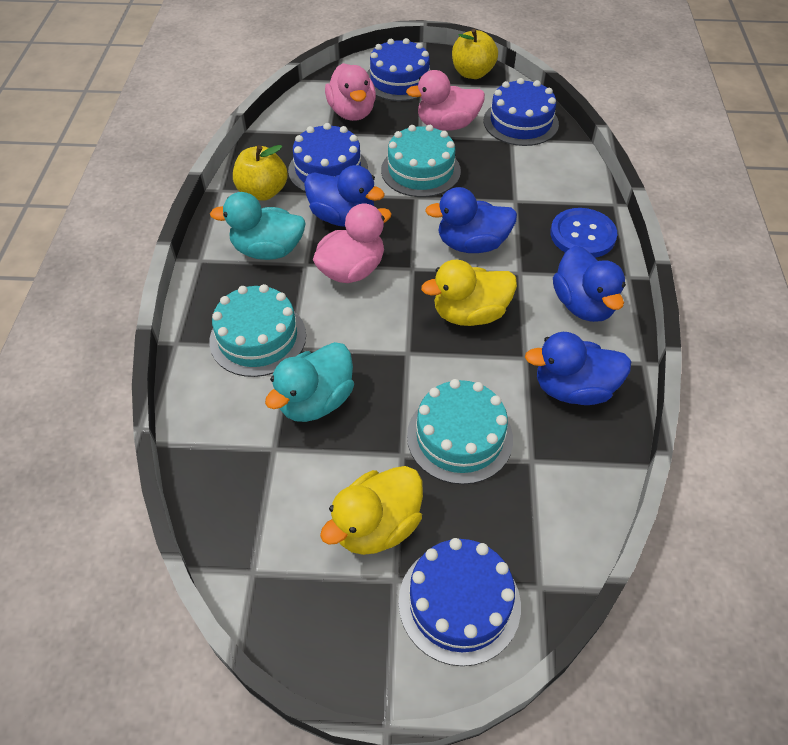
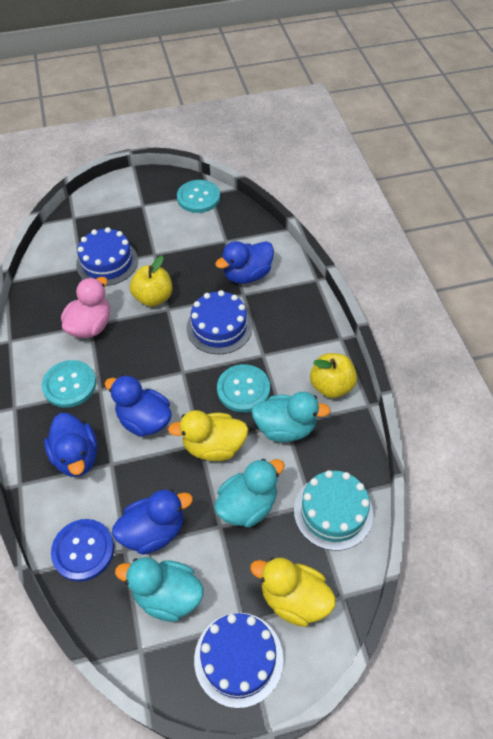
blue cake: [288,123,368,192] [367,38,430,101] [398,538,521,666] [483,78,559,146] = 4 -> [76,227,138,286] [186,290,253,354] [194,613,283,708] = 3
pink duck: [313,203,392,283] [325,63,376,121] [406,70,485,131] = 3 -> [61,277,110,338] = 1
turquoise button: none = 0 -> [42,360,96,408] [177,180,220,213] [217,364,270,412] = 3
turquoise cake: [209,284,306,377] [381,125,461,197] [407,379,513,485] = 3 -> [294,470,373,551] = 1
turquoise duck: [210,192,306,260] [265,342,354,422] = 2 -> [115,557,204,622] [214,459,285,527] [251,392,331,442] = 3

